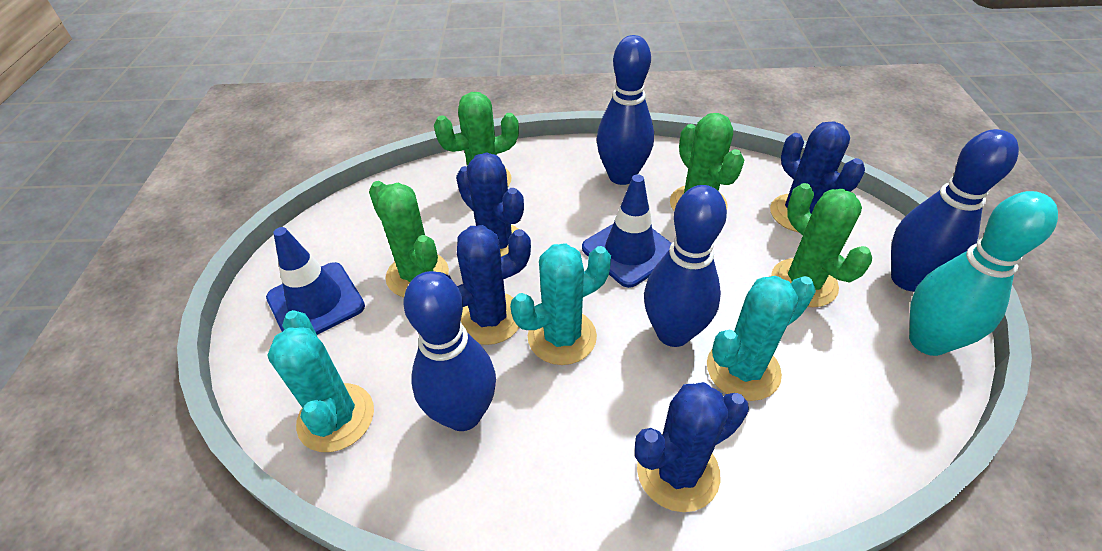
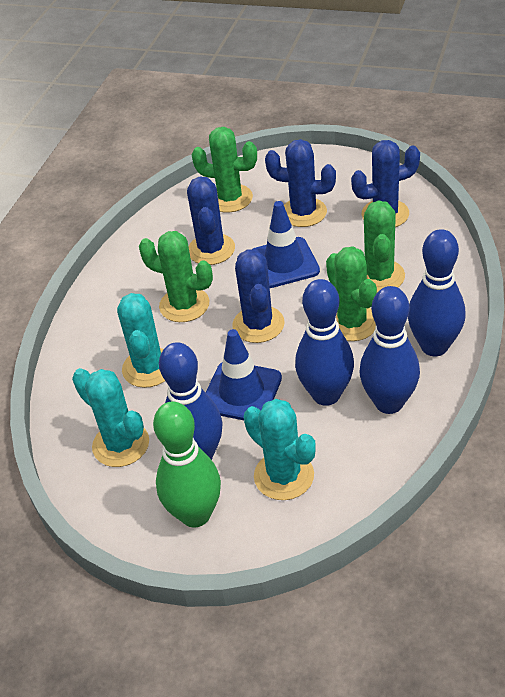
green bowling pin: none = 0 -> [153,401,221,528] = 1
turquoise bowling pin: [909,191,1058,356] = 1 -> none = 0

